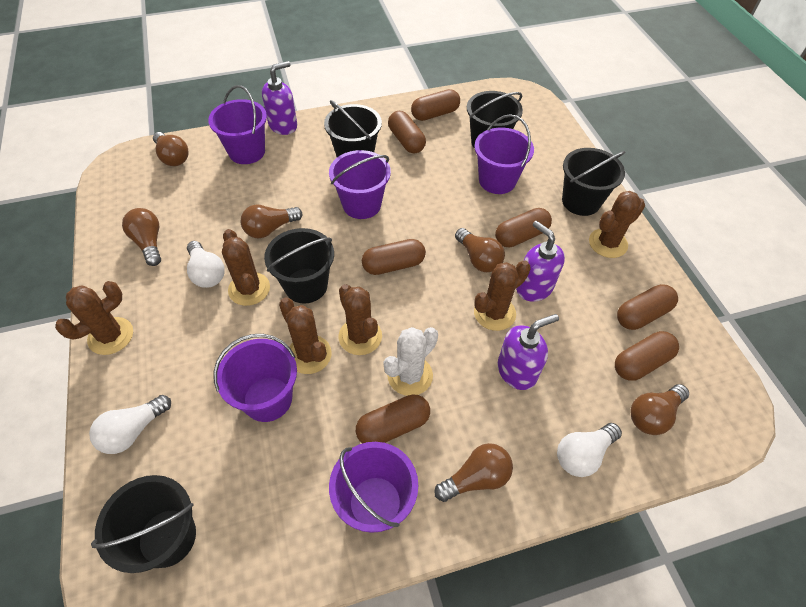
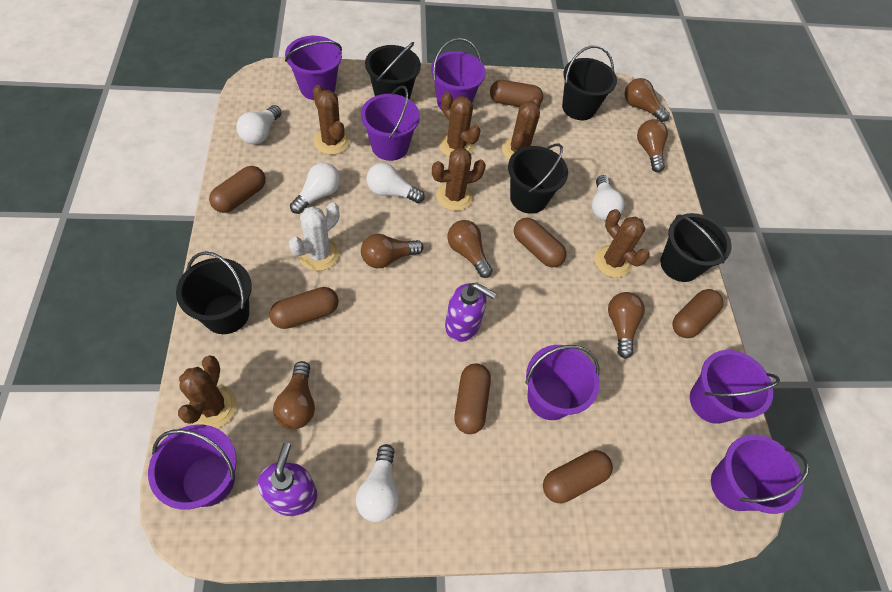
purple bucket: [208,85,267,164] [214,334,297,422] [329,150,391,219] [329,442,418,533] [474,114,534,194] = 5 -> [148,425,237,509] [285,36,342,100] [361,85,420,161] [431,38,486,110] [525,345,600,420] [690,350,780,424] [711,435,809,514] = 7
purple soap dispenser: [262,61,297,135] [497,314,559,390] [516,221,565,302] = 3 -> [258,443,318,516] [445,283,496,342] = 2
white light bulb: [89,395,171,454] [187,241,225,288] [557,423,622,477] = 3 -> [236,105,282,144] [290,163,341,214] [356,444,399,522] [367,163,425,203] [592,175,625,221] = 5

